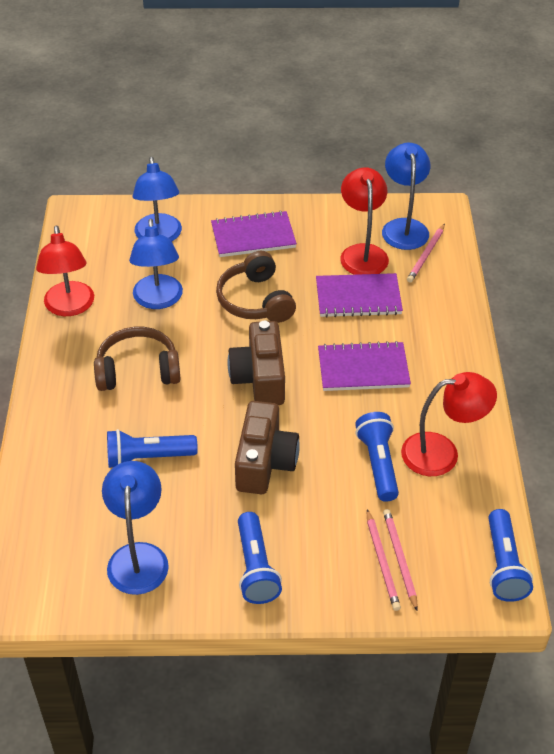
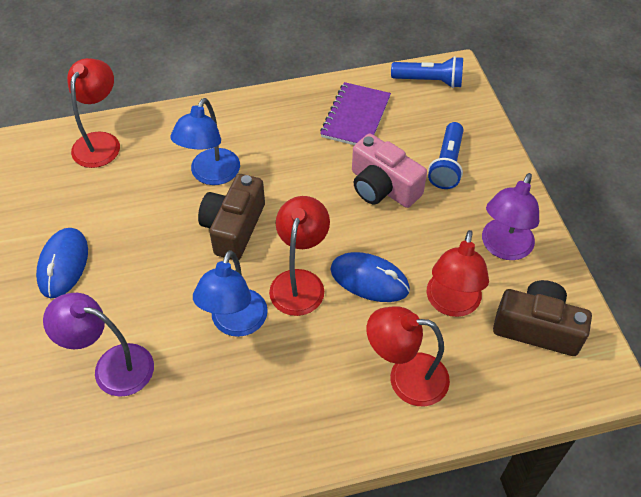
blue flashlight: [107,429,198,468] [238,512,282,604] [355,412,399,502] [488,509,533,602] = 4 -> [391,56,463,88] [428,122,464,189] = 2
blue lamp: [102,461,169,595] [129,219,183,309] [133,157,182,242] [382,143,430,250] = 4 -> [170,98,240,185] [193,250,268,337] = 2
blue mouse: none = 0 -> [36,228,88,298] [330,252,410,302] = 2
brown headphones: [94,327,181,391] [216,251,296,323] = 2 -> none = 0
pink camera: none = 0 -> [352,133,427,208] = 1
pink pencil: [367,509,401,611] [383,509,418,611] [407,224,445,283] = 3 -> none = 0
purple lamp: none = 0 -> [43,293,154,397] [482,173,539,260] = 2
purple notebook: [211,211,297,257] [316,273,403,317] [318,341,411,391] = 3 -> [320,82,391,145] = 1
red lamp: [36,226,94,316] [340,167,389,275] [401,372,497,476] = 3 -> [67,58,120,168] [269,196,330,316] [367,306,450,406] [427,230,489,317] = 4

